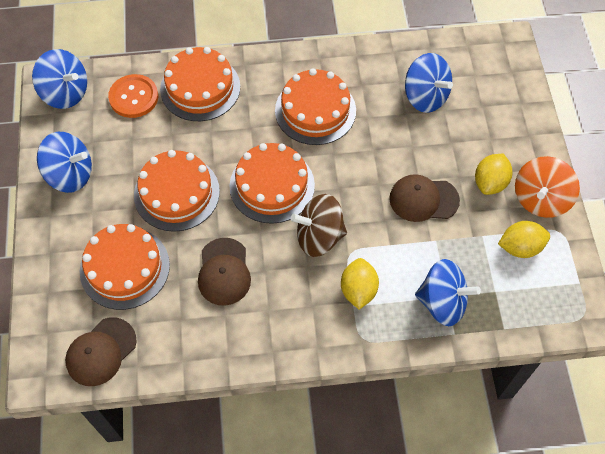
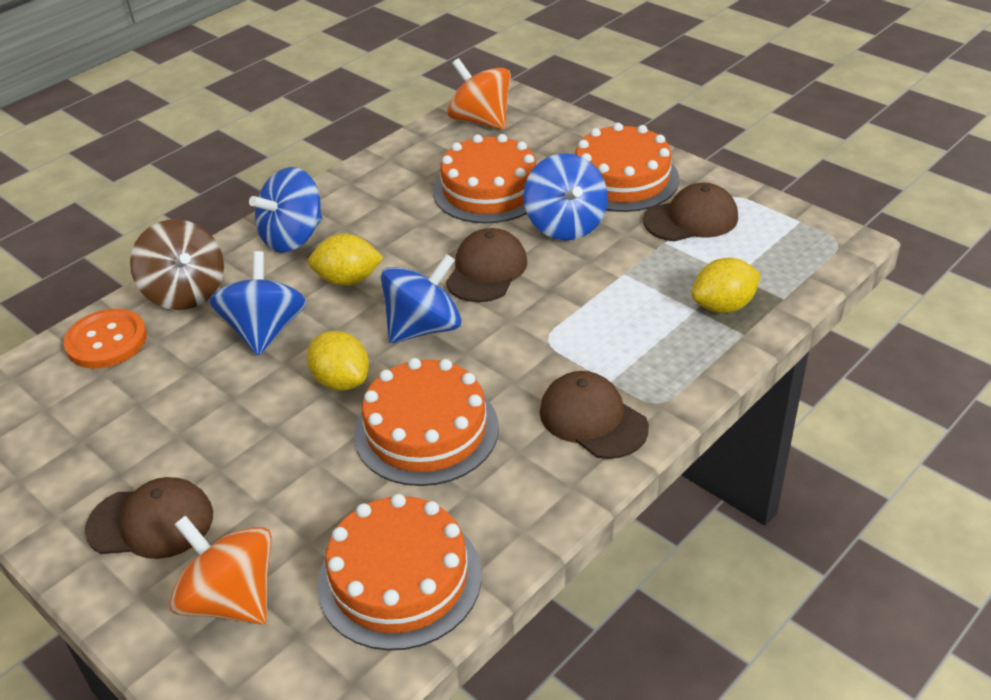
brown cap: [65,317,137,386] [198,238,251,306] [389,174,460,222] = 3 -> [85,477,213,559] [446,228,527,302] [540,371,649,459] [643,183,738,242] = 4
orange cake: [80,224,170,310] [134,150,220,232] [160,47,240,121] [229,143,315,224] [275,68,356,145] = 5 -> [317,494,482,650] [354,358,499,486] [433,134,536,223] [575,123,679,212] = 4
orange spinning top: [515,156,580,218] = 1 -> [169,515,272,625] [447,58,511,130] = 2

